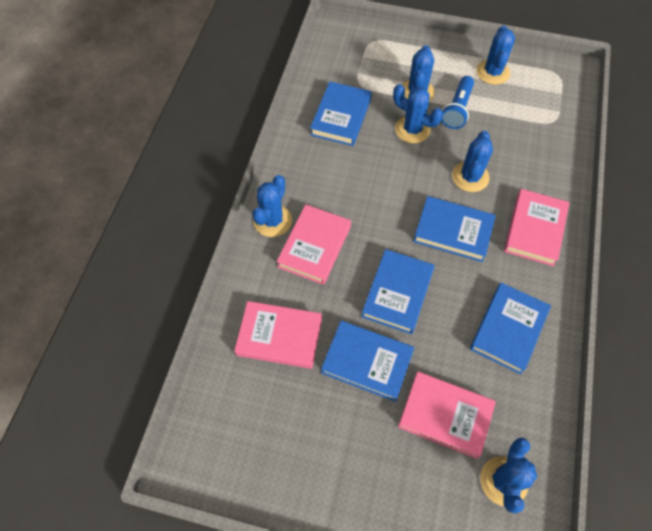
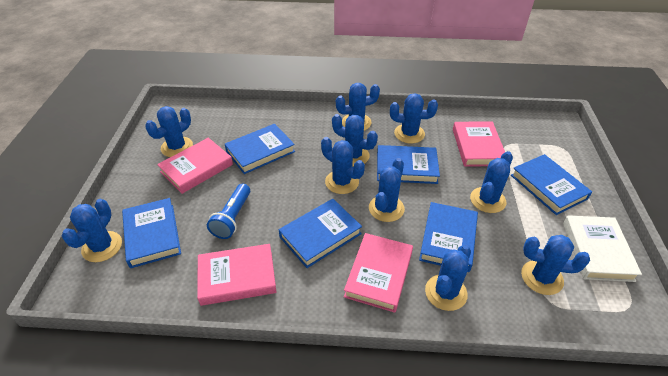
blue book: [310,81,372,146] [321,321,414,402] [361,249,435,334] [413,196,496,262] [470,283,551,374] = 5 -> [122,198,181,268] [225,124,295,174] [279,199,362,268] [377,145,440,184] [419,202,478,272] [511,154,592,215] = 6
blue cactus: [252,175,292,237] [393,84,443,143] [402,45,435,102] [452,131,493,192] [476,25,515,85] [480,437,537,513] = 6 -> [62,199,122,262] [145,106,193,157] [321,137,365,194] [332,114,378,167] [336,83,380,131] [369,158,405,222] [390,93,438,143] [425,245,471,311] [470,151,513,213] [521,235,590,295] = 10
white book: none = 0 -> [563,215,642,282] = 1

